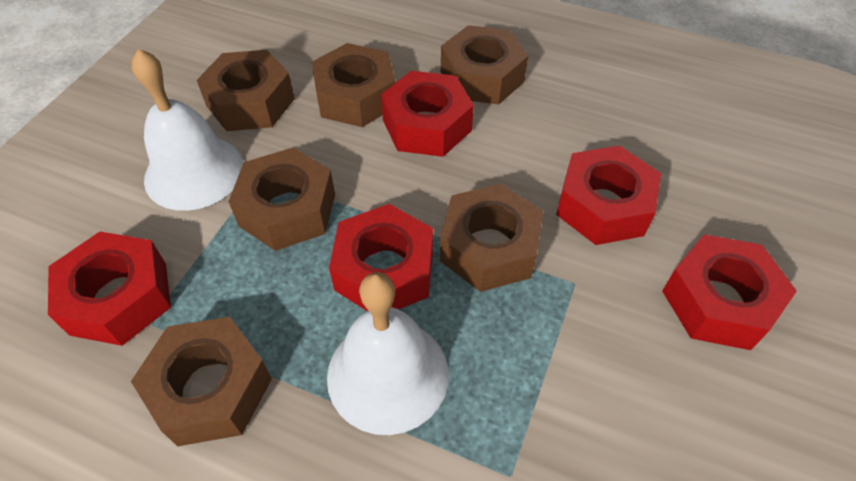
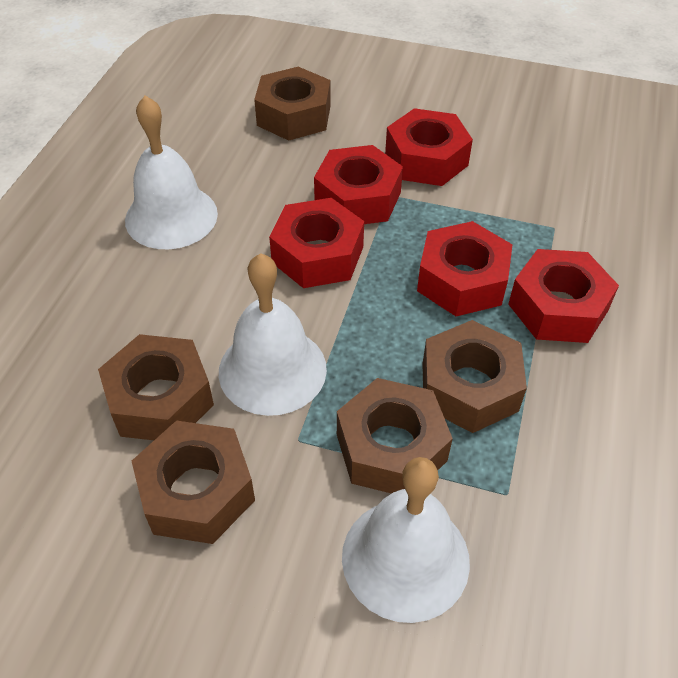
brown nut: [131,317,272,446] [197,50,295,131] [229,147,335,251] [312,43,396,127] [440,184,543,292] [441,25,528,104] = 6 -> [98,334,214,440] [132,420,255,544] [254,67,331,141] [337,378,453,494] [423,320,527,433] = 5
white bell: [131,49,243,211] [327,272,449,435] = 2 -> [125,96,218,249] [219,253,327,416] [342,457,470,623] = 3

